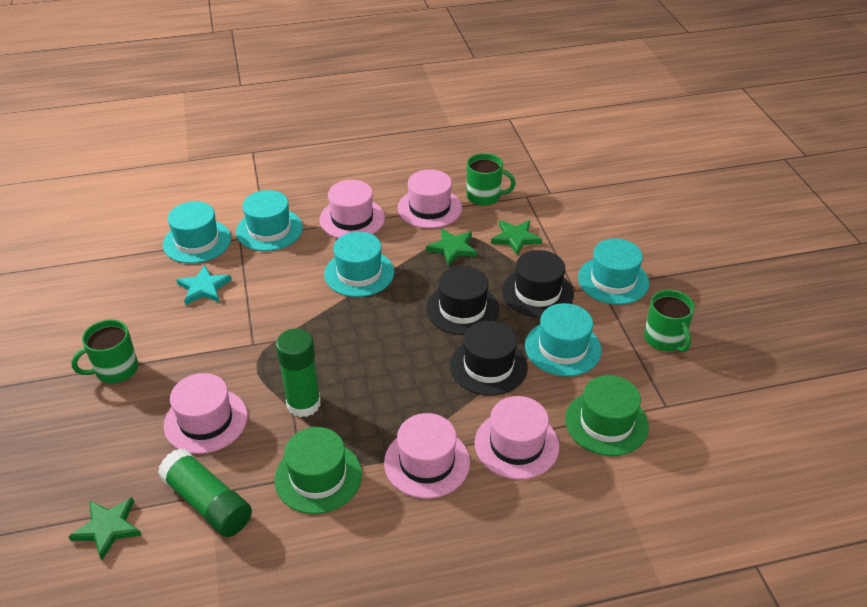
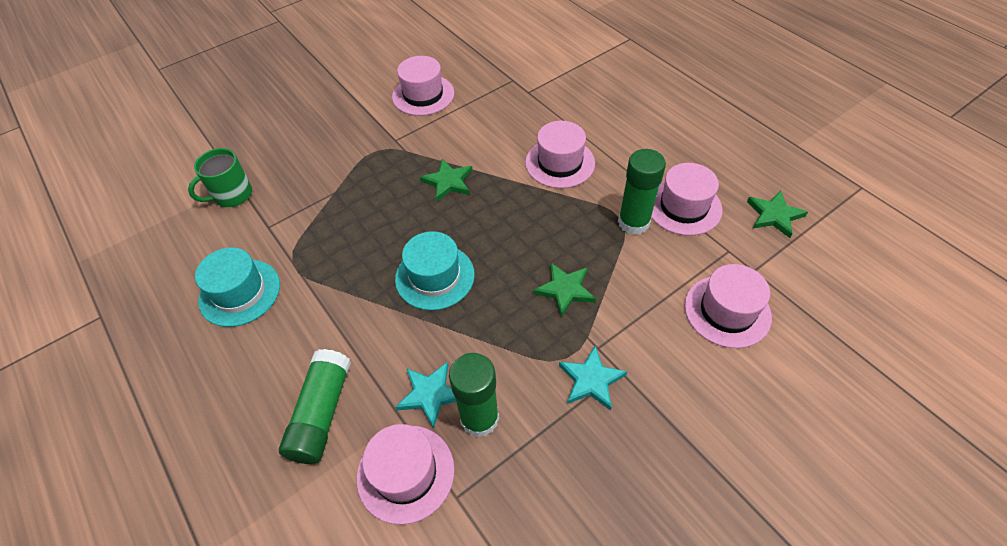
black hat: [426,266,499,335] [450,321,528,396] [502,250,574,318] = 3 -> none = 0
green glue stick: [158,448,252,537] [276,329,321,417] = 2 -> [279,349,351,464] [449,353,499,438] [618,149,666,235] = 3
green hat: [274,427,362,514] [565,375,649,456] = 2 -> none = 0
green mug: [71,320,138,383] [466,153,516,206] [644,290,695,352] = 3 -> [188,148,252,207] = 1
turquoise hat: [163,201,231,264] [236,190,303,251] [324,232,394,297] [525,303,602,376] [578,238,649,305] = 5 -> [195,247,280,327] [395,231,475,310] = 2
turquoise star: [176,265,232,305] = 1 -> [396,362,456,429] [559,346,628,410] = 2

